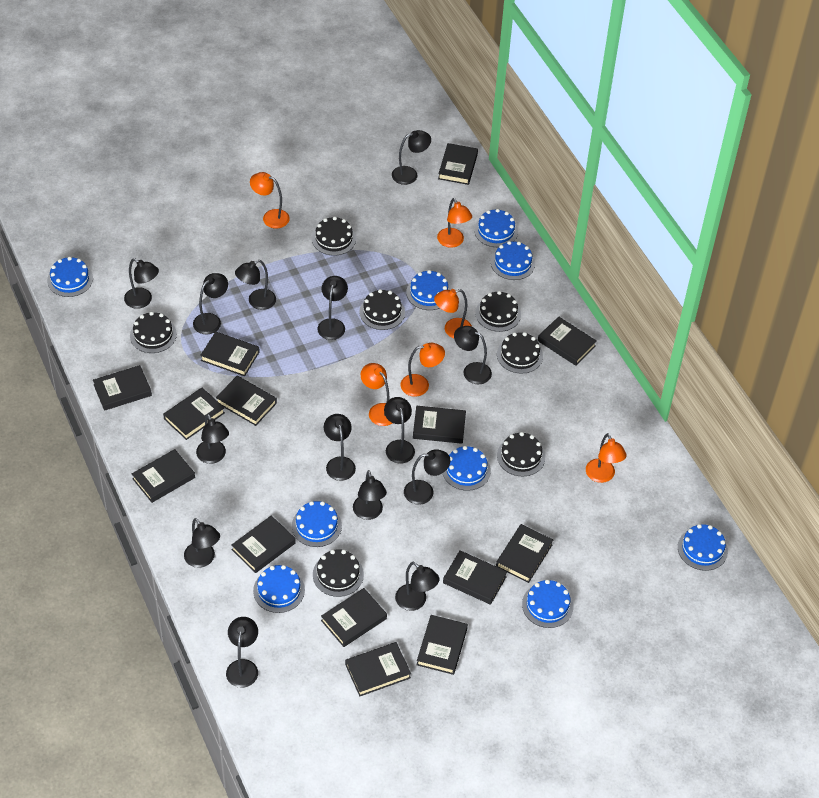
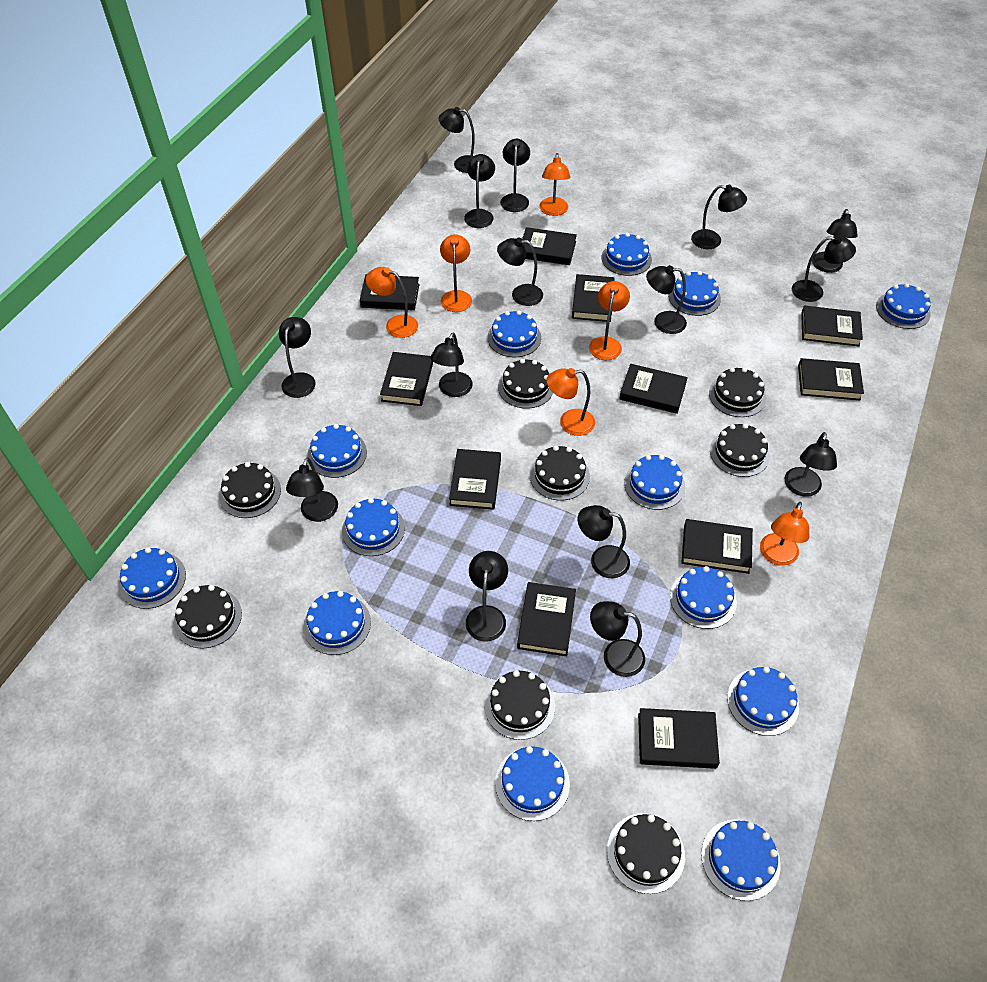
black book: [93,365,152,411] [132,449,195,503] [163,388,225,440] [200,331,260,376] [216,375,277,426] [231,515,296,573] [321,588,387,647] [345,642,411,696] [413,406,466,444] [417,615,468,675] [438,143,478,185] [443,550,507,605] [496,524,553,583] [538,316,597,366] = 14 -> [360,274,419,310] [380,352,433,406] [449,449,501,510] [517,582,576,656] [522,227,577,265] [572,274,615,322] [619,364,688,414] [638,708,720,769] [682,519,753,574] [798,358,864,400] [801,306,863,347] = 11
black cake: [130,312,177,353] [312,217,356,256] [313,549,364,597] [359,289,405,330] [475,291,521,332] [497,332,543,374] [497,432,545,476] = 7 -> [174,585,242,649] [219,462,281,518] [484,670,555,740] [498,359,553,409] [530,446,590,501] [607,813,685,894] [709,367,766,417] [710,423,770,477] = 8
black lamp: [124,258,159,309] [184,518,220,568] [193,273,228,334] [196,414,229,464] [226,617,258,688] [235,260,276,310] [317,276,348,340] [324,414,356,481] [353,470,387,520] [384,397,415,464] [392,130,431,185] [395,562,439,611] [404,449,450,505] [454,326,492,384] = 14 -> [279,317,316,398] [286,457,338,522] [431,332,473,397] [439,107,475,173] [464,154,495,228] [466,551,508,641] [497,237,543,306] [500,139,530,212] [578,505,630,578] [590,601,645,677] [646,265,687,334] [691,185,747,249] [785,432,837,497] [792,235,856,302] [812,209,858,273] = 15
blue cake: [47,257,93,297] [253,565,305,613] [292,501,342,547] [406,270,451,310] [443,446,491,491] [474,209,518,247] [491,241,535,280] [522,579,574,628] [678,524,728,571] = 9 -> [119,547,186,609] [303,591,371,655] [307,424,367,478] [342,498,405,556] [487,311,541,357] [495,746,570,821] [602,233,652,276] [624,455,685,510] [668,271,721,316] [670,566,737,629] [701,820,781,901] [727,667,799,736] [876,283,931,329] = 13

